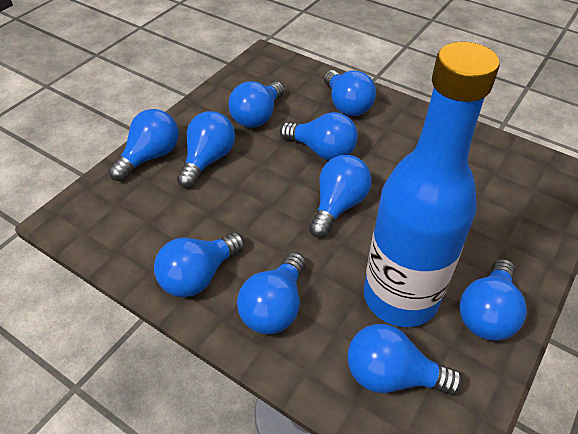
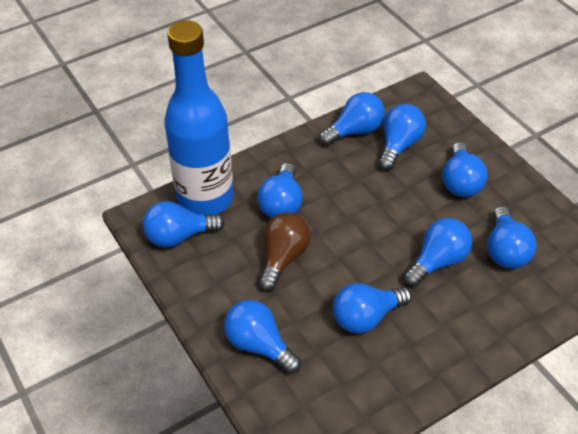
blue light bulb: [109,109,179,181] [154,232,245,297] [177,111,235,188] [229,81,284,128] [237,252,306,335] [280,112,358,160] [309,155,372,238] [324,70,376,116] [348,324,463,395] [459,259,527,341] = 10 -> [143,201,225,247] [224,300,301,374] [257,163,303,218] [319,92,385,146] [333,283,412,334] [378,104,426,170] [404,218,472,287] [442,142,488,197] [487,206,536,269] = 9
brown light bulb: none = 0 -> [259,212,311,291] = 1

